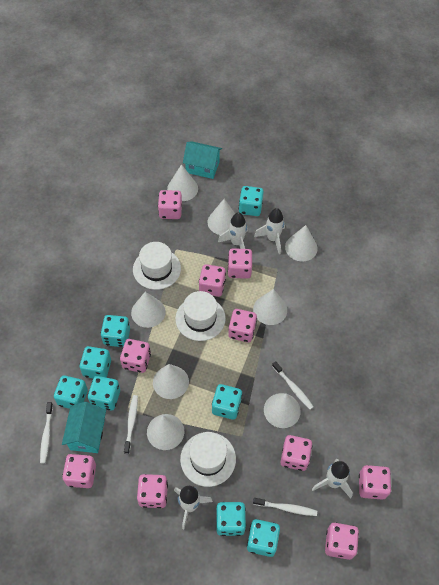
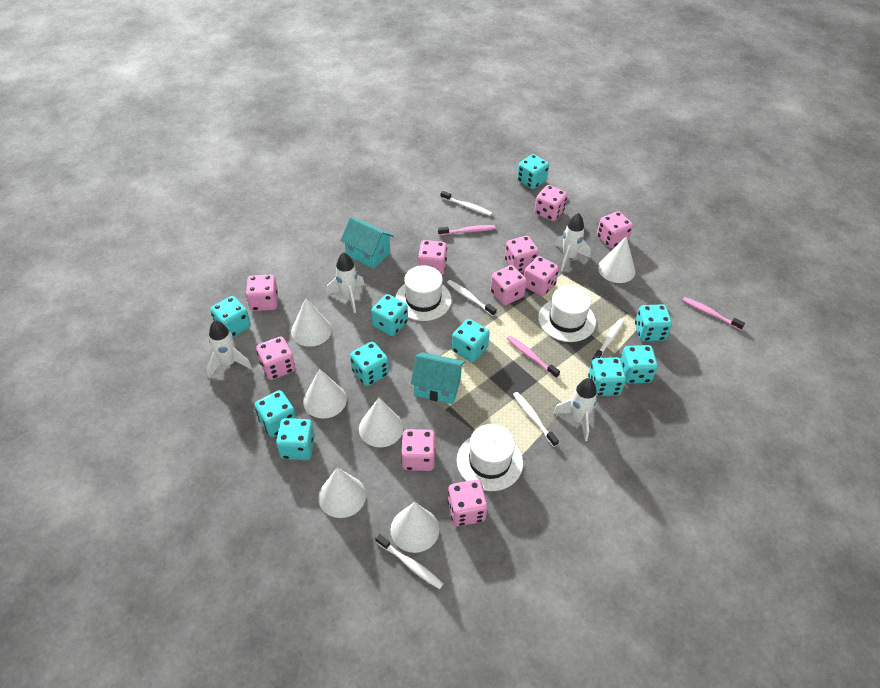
pink toothbrush: none = 0 -> [438,225,496,235] [507,336,560,378] [682,297,745,330] = 3
turquoise dice: [54,375,88,409] [80,346,111,378] [88,376,120,411] [101,315,130,347] [212,384,242,420] [216,502,246,536] [239,186,264,216] [247,519,280,557] = 8 -> [210,296,251,337] [254,390,296,437] [276,418,315,460] [350,342,389,386] [371,294,408,336] [452,319,490,362] [517,154,549,189] [588,357,626,396] [621,345,658,384] [635,304,672,341] = 10
white cone: [131,292,166,328] [147,414,184,450] [153,364,189,399] [167,164,198,201] [208,199,235,235] [253,289,287,325] [264,393,301,428] [285,225,318,261] = 8 -> [291,298,332,347] [303,369,347,419] [318,467,366,518] [359,398,403,447] [390,502,439,553] [598,236,635,283] = 6
white toothbrush: [40,402,53,463] [124,395,138,454] [253,498,317,516] [272,361,314,410] = 4 -> [375,534,443,589] [440,191,492,216] [447,280,497,316] [513,392,559,447] [592,318,624,360] = 5

